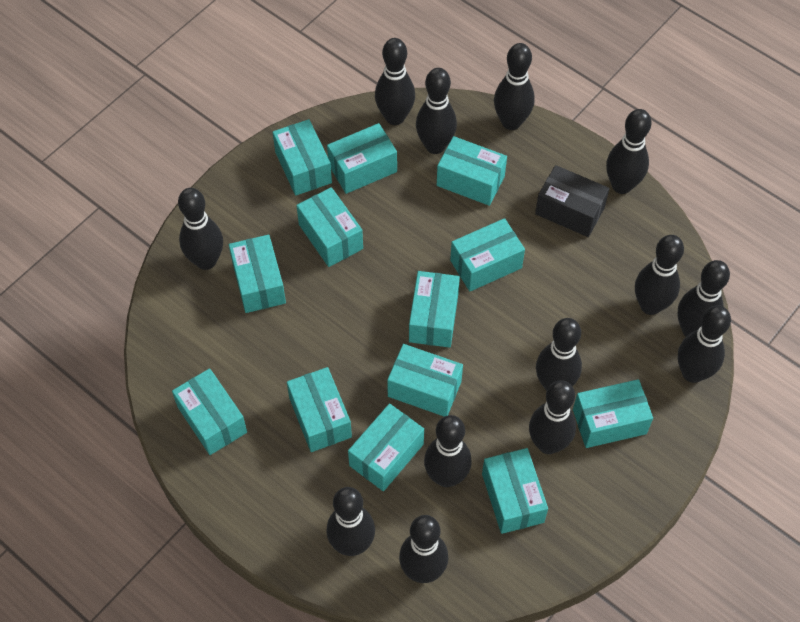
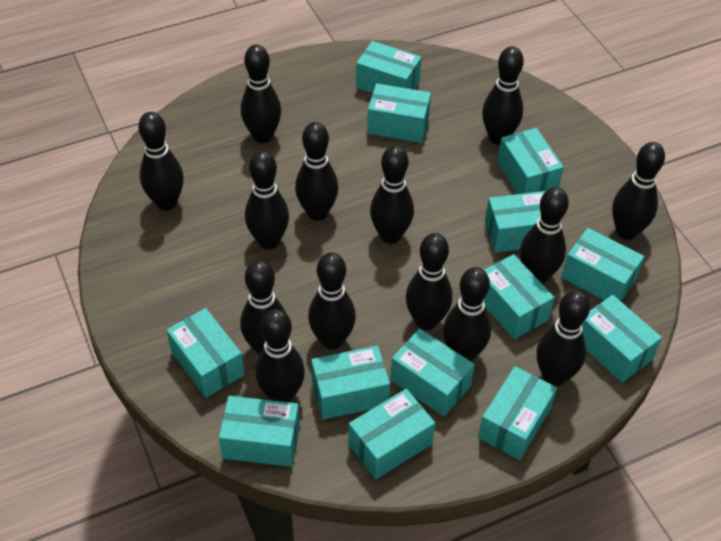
black bowling pin: [178,188,223,270] [326,487,375,556] [375,38,415,125] [399,515,448,583] [416,68,457,154] [424,415,472,487] [494,43,535,130] [529,380,576,454] [536,318,582,391] [606,109,651,194] [635,235,684,315] [677,260,730,337] [678,306,731,383] = 13 -> [138,112,184,211] [240,260,286,355] [241,45,281,143] [245,151,289,249] [255,309,305,402] [295,122,338,221] [308,252,356,350] [370,145,414,244] [406,233,452,330] [443,267,491,361] [482,46,524,145] [520,187,569,284] [537,290,590,386] [612,142,665,240] = 14
black box: [535,165,609,237] = 1 -> none = 0

